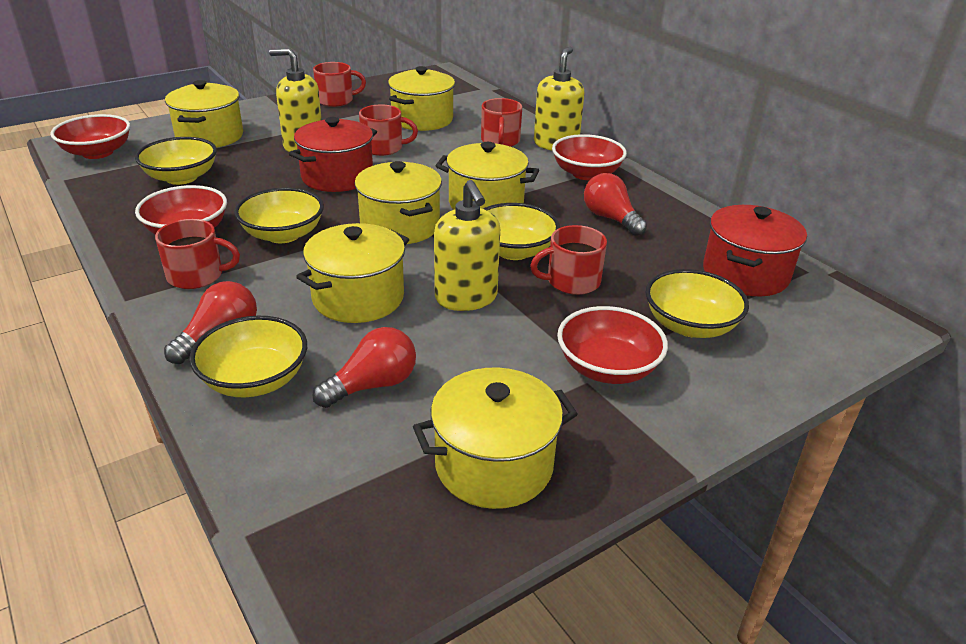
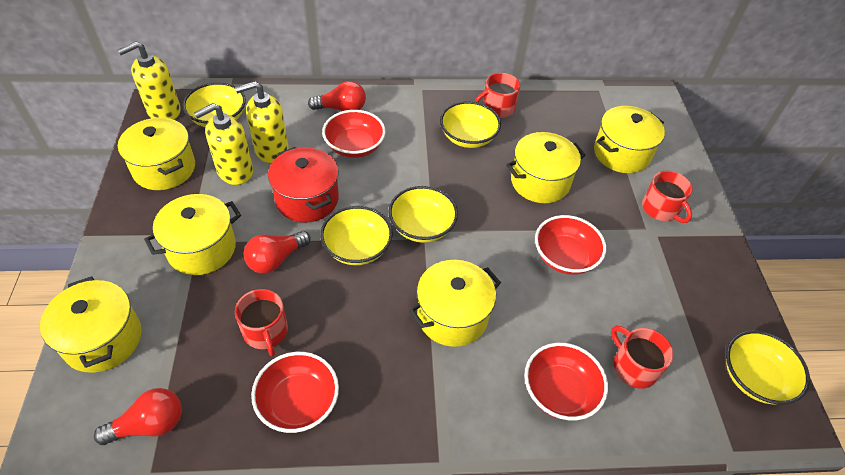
red mug: [155,219,240,289] [313,62,366,107] [359,105,418,156] [481,98,522,147] [530,225,607,295] = 5 -> [235,289,288,356] [474,73,520,118] [611,325,673,389] [642,171,693,223] = 4
red pot: [289,117,377,192] [703,205,807,296] = 2 -> [268,147,339,222] = 1

